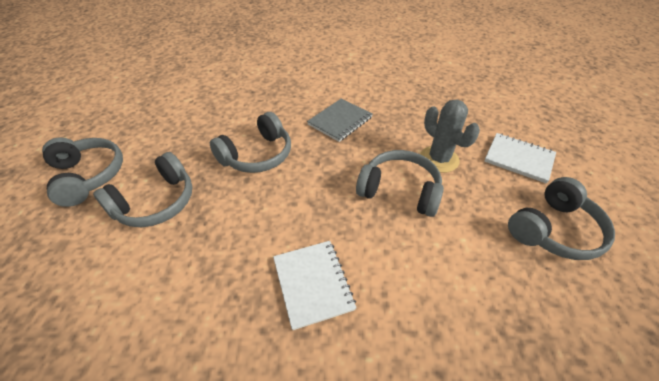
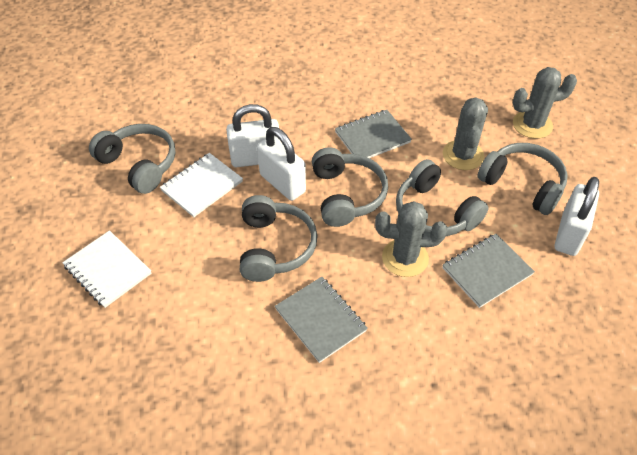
grey cactus: [420,100,480,173] = 1 -> [375,201,447,277] [443,97,488,170] [513,67,577,139] = 3
grey notebook: [307,98,373,142] = 1 -> [275,277,368,363] [335,110,412,158] [442,234,535,308] = 3
white padlock: none = 0 -> [226,104,280,167] [257,127,306,201] [555,177,599,256] = 3

